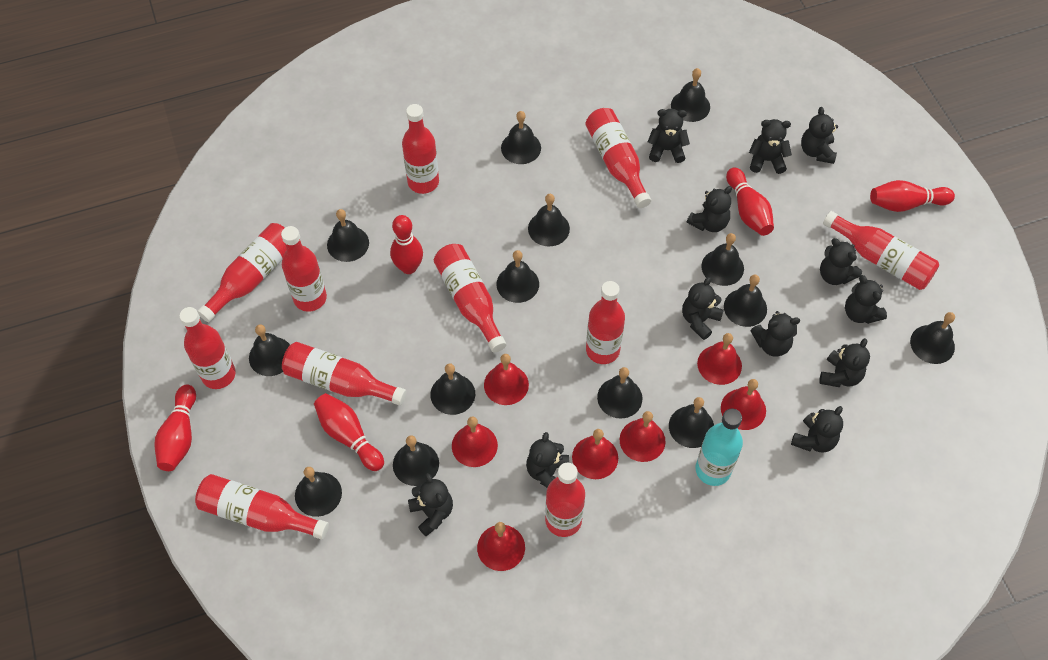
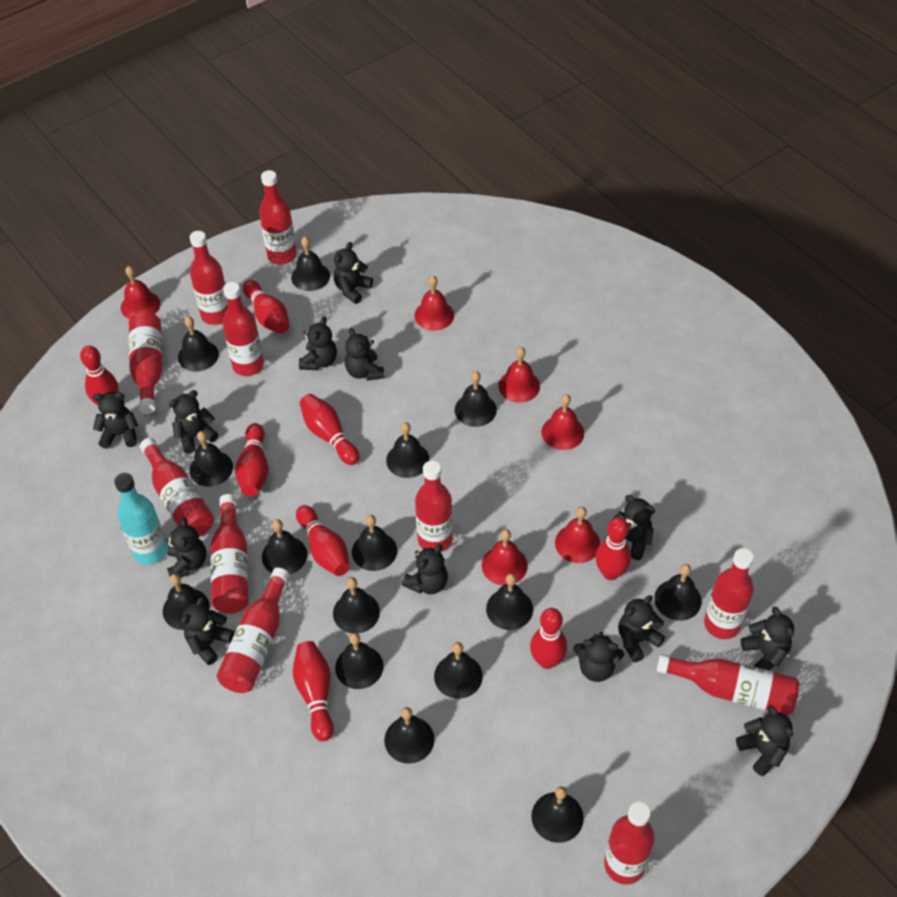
black bell: [249,324,290,376] [295,467,342,517] [327,209,369,262] [393,435,439,486] [430,363,475,415] [497,250,539,303] [501,111,541,164] [528,194,570,246] [597,367,642,419] [669,397,714,448] [671,68,710,122] [701,233,744,286] [724,275,767,327] [910,312,955,364] = 14 -> [163,574,210,630] [178,317,219,372] [190,431,233,487] [262,519,307,574] [291,237,330,291] [333,577,380,633] [335,633,383,689] [352,515,397,571] [384,707,434,764] [386,422,430,478] [434,642,483,699] [455,371,497,427] [486,574,533,630] [531,786,584,843] [654,564,702,621] = 15
black teddy bear: [408,473,453,537] [526,432,569,488] [648,109,690,163] [682,277,724,340] [687,186,732,232] [749,119,792,174] [750,311,800,357] [791,406,843,453] [801,107,838,164] [819,338,870,387] [820,238,862,285] [845,275,887,324] = 12 -> [93,392,138,449] [165,517,207,578] [169,390,219,453] [181,597,234,665] [299,317,337,370] [334,242,373,304] [345,328,385,381] [402,544,448,594] [573,632,624,682] [614,495,655,560] [618,595,665,662] [736,705,793,776] [740,607,794,670] = 13
red bell: [452,416,498,467] [477,522,525,571] [484,354,529,405] [572,429,618,479] [620,411,666,462] [697,333,742,385] [721,379,766,430] = 7 -> [121,266,160,319] [414,276,454,331] [482,529,528,585] [499,347,540,403] [542,394,584,450] [555,507,600,563] = 6
red bowling pin: [154,384,196,471] [314,393,384,471] [390,215,423,274] [726,167,774,236] [870,180,955,212] = 5 -> [80,345,119,405] [235,423,269,496] [243,280,289,334] [293,641,334,741] [296,505,350,576] [300,394,359,465] [530,608,567,669] [595,517,631,580] = 8

